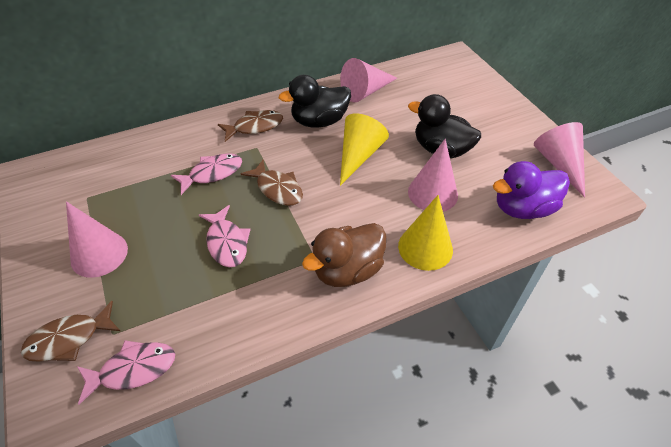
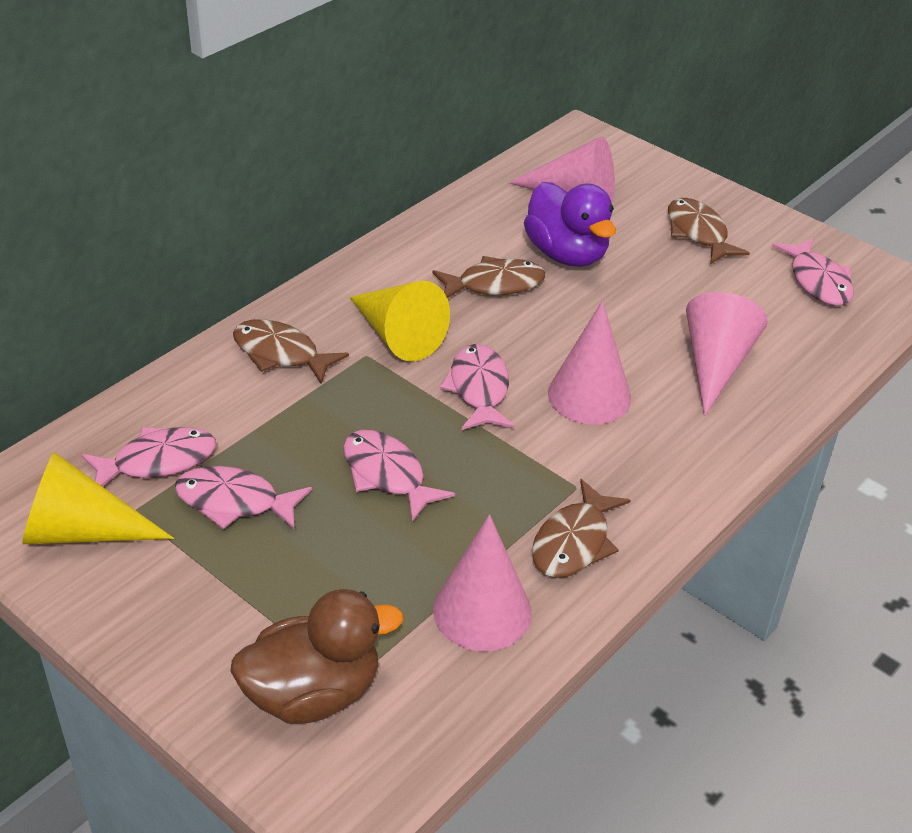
black duck: [279,75,351,128] [408,94,481,158] = 2 -> none = 0
brown fish: [21,301,120,362] [218,110,283,142] [241,160,303,206] = 3 -> [233,319,349,384] [432,256,545,298] [532,479,631,578] [668,198,750,264] = 4
pink fish: [77,340,175,405] [171,154,242,195] [199,205,251,267] = 3 -> [81,427,216,486] [175,466,312,529] [343,430,455,522] [440,344,514,430] [772,238,854,306] = 5

